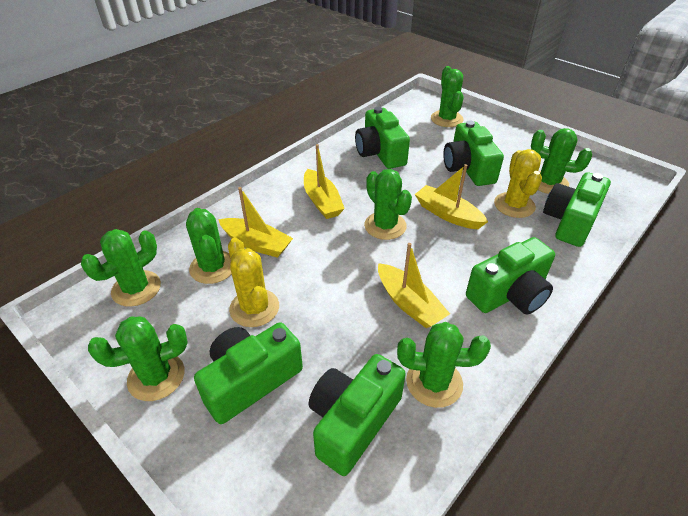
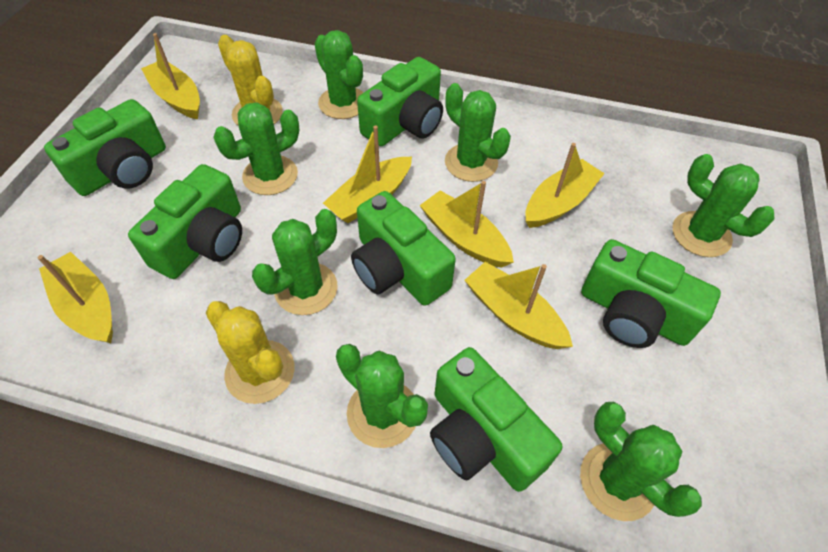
yellow boat: [218,187,293,258] [304,144,345,219] [378,243,450,328] [415,164,488,229] = 4 -> [38,252,113,343] [141,33,200,119] [323,125,412,223] [419,181,514,268] [464,262,573,349] [525,143,605,228] = 6

